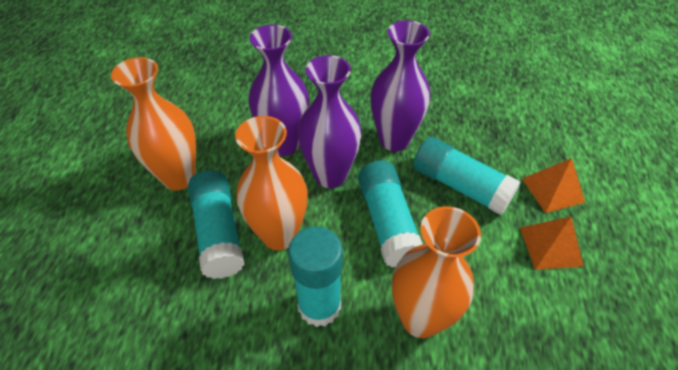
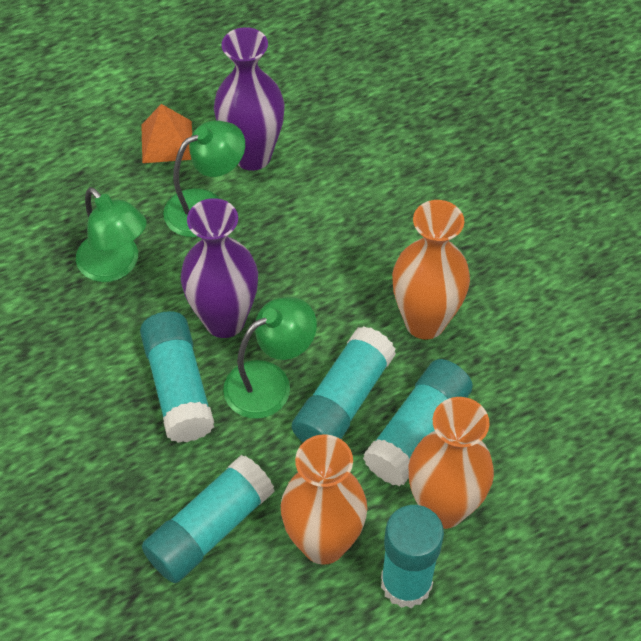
green lamp: none = 0 -> [76,187,147,282] [163,121,245,237] [223,297,317,419] = 3
orange pyramid: [520,217,584,270] [522,158,585,213] = 2 -> [141,104,192,163] = 1
purple vase: [249,25,309,156] [298,55,362,188] [370,20,430,151] = 3 -> [181,198,258,338] [214,27,285,171] = 2
turquoise glue stick: [188,170,245,279] [288,226,343,327] [358,160,422,267] [413,137,521,215] = 4 -> [140,311,214,443] [142,455,275,583] [292,326,396,442] [363,359,473,486] [381,505,444,608] = 5

